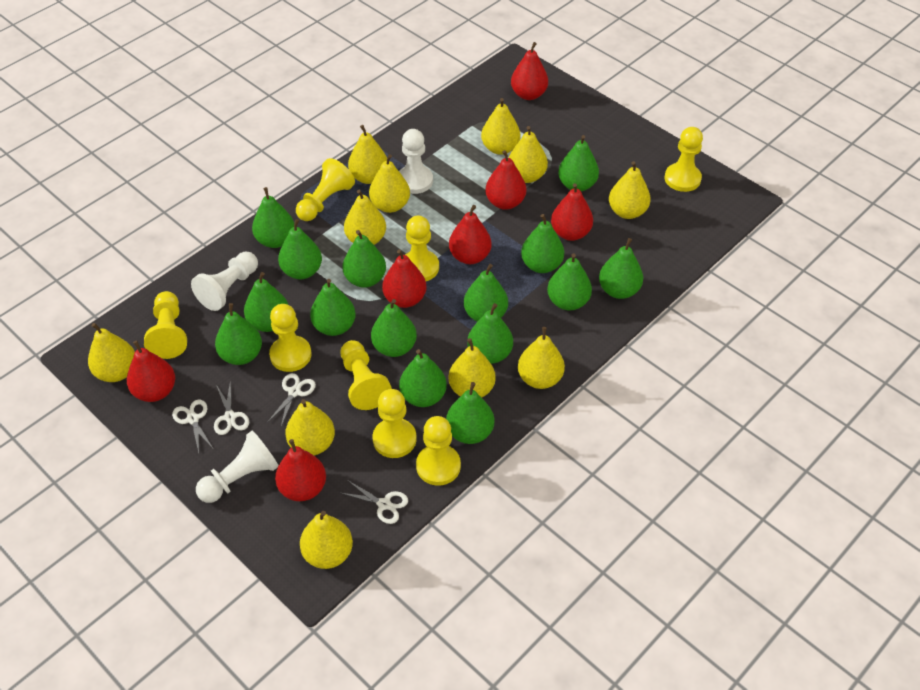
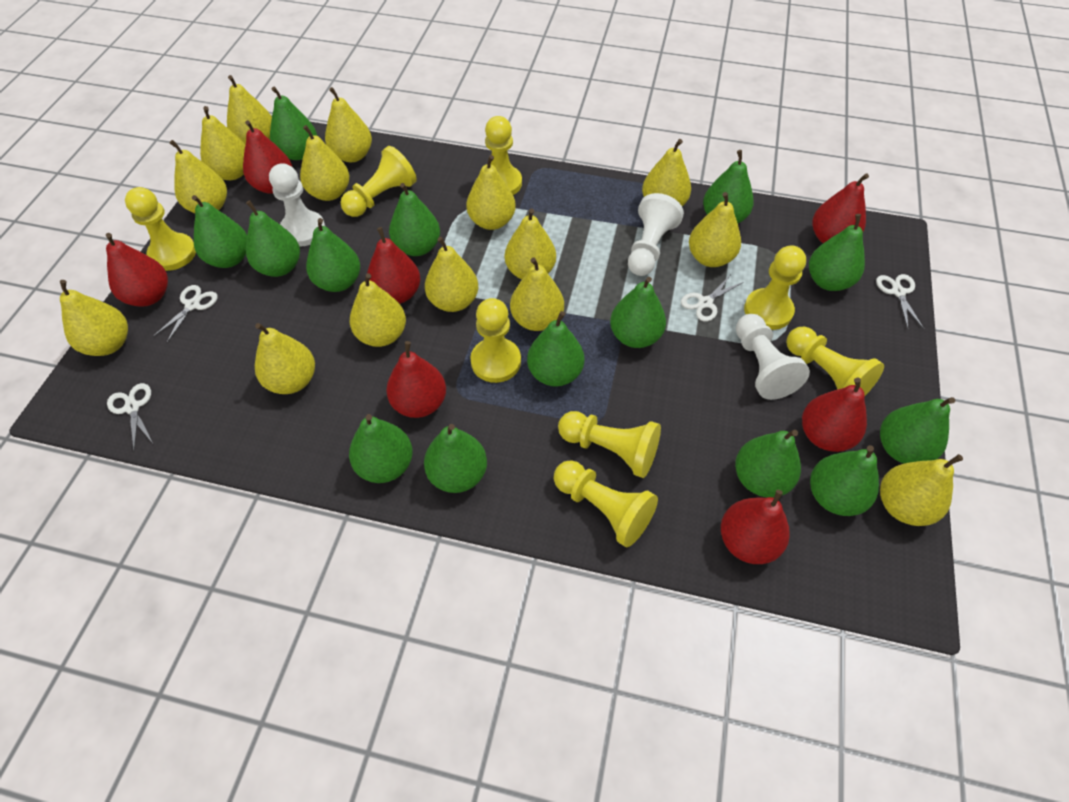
green pear: [215,303,262,365] [244,272,288,332] [252,187,294,248] [278,219,322,279] [310,279,356,336] [342,230,386,288] [371,299,417,357] [399,349,447,407] [446,382,494,444] [464,264,508,322] [467,303,513,364] [521,214,564,273] [547,253,592,311] [558,135,599,192] [599,238,643,299] = 15 -> [192,195,247,268] [246,200,300,277] [270,87,317,160] [306,218,360,292] [349,414,413,483] [389,183,440,256] [424,424,487,493] [527,311,584,387] [610,277,666,348] [703,150,754,223] [735,430,801,498] [809,214,865,291] [810,445,879,516] [880,397,955,464] = 14
yellow pear: [88,323,135,382] [285,399,335,455] [300,511,353,569] [344,190,386,245] [348,125,387,184] [369,154,410,213] [449,338,496,398] [481,98,520,155] [509,126,548,183] [518,327,565,389] [609,161,651,219] = 11 -> [60,280,128,356] [170,140,227,213] [200,106,245,180] [227,75,272,145] [255,323,315,394] [300,125,349,201] [325,87,372,162] [350,273,406,347] [425,237,478,312] [466,155,516,230] [505,208,556,279] [510,258,564,331] [642,139,691,206] [689,192,741,267] [880,454,963,526] = 15

